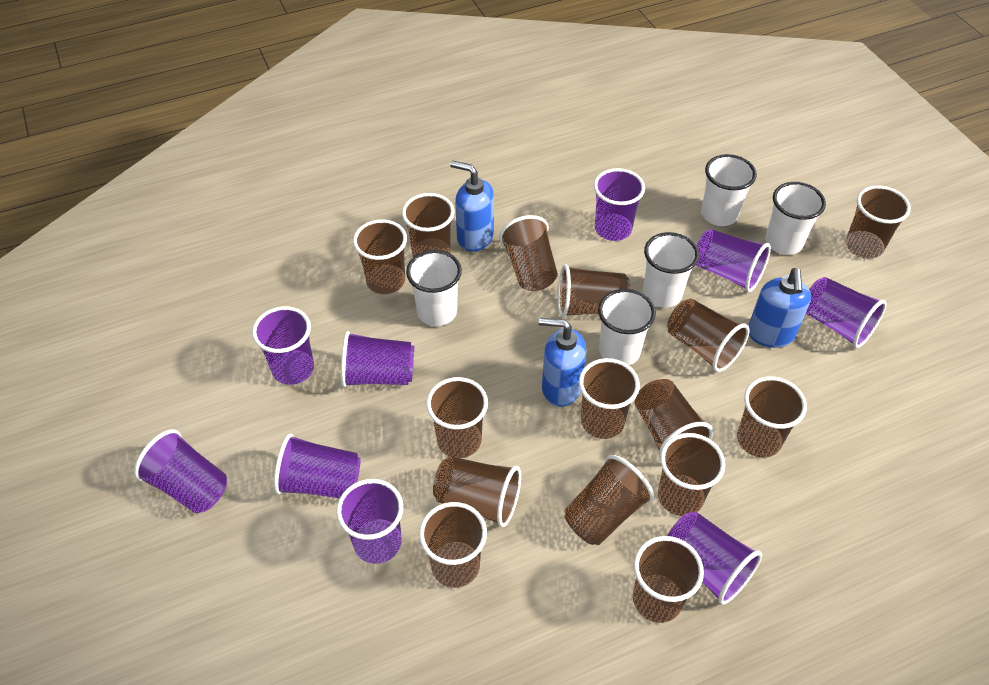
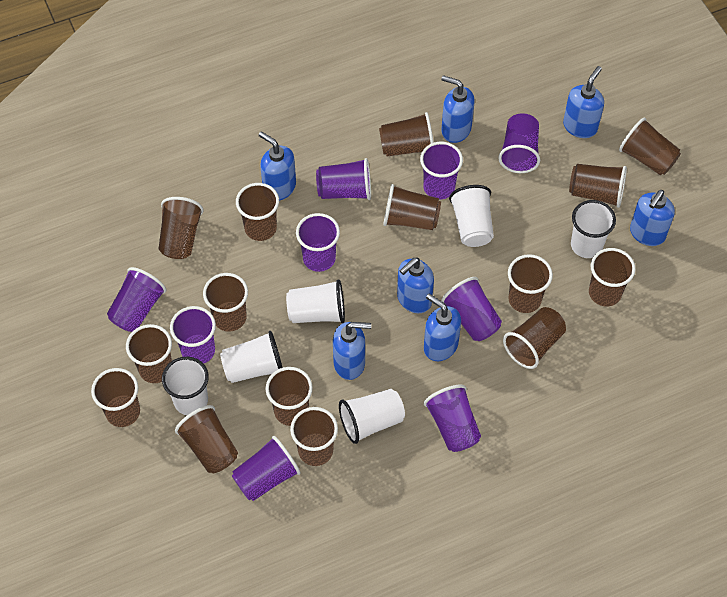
blue soap dispenser: [450,160,494,252] [539,318,586,407] [748,268,811,348] = 3 -> [259,132,296,201] [333,322,371,380] [397,258,434,313] [424,294,461,361] [441,75,475,143] [563,66,604,138] [630,190,675,246] = 7
white cup: [406,250,462,326] [598,289,656,365] [643,232,699,308] [701,154,757,226] [765,182,826,255] = 5 -> [162,357,209,415] [220,331,283,383] [286,279,345,323] [339,389,405,444] [449,185,494,247] [571,200,616,258] = 6

